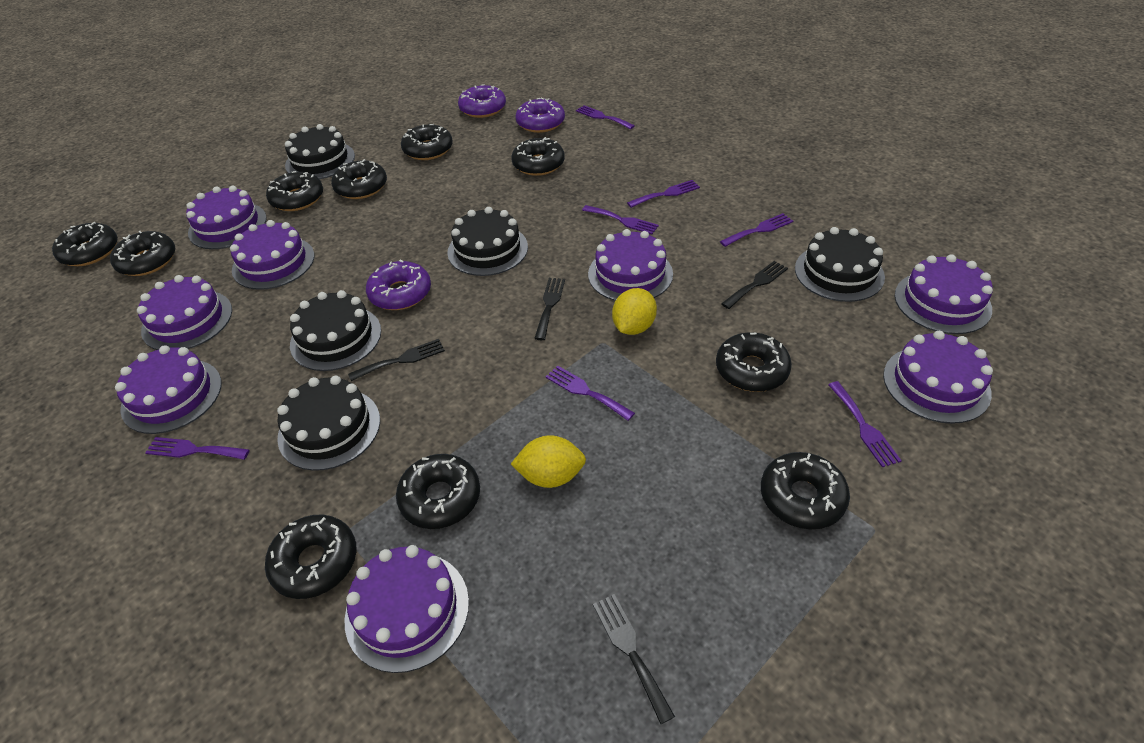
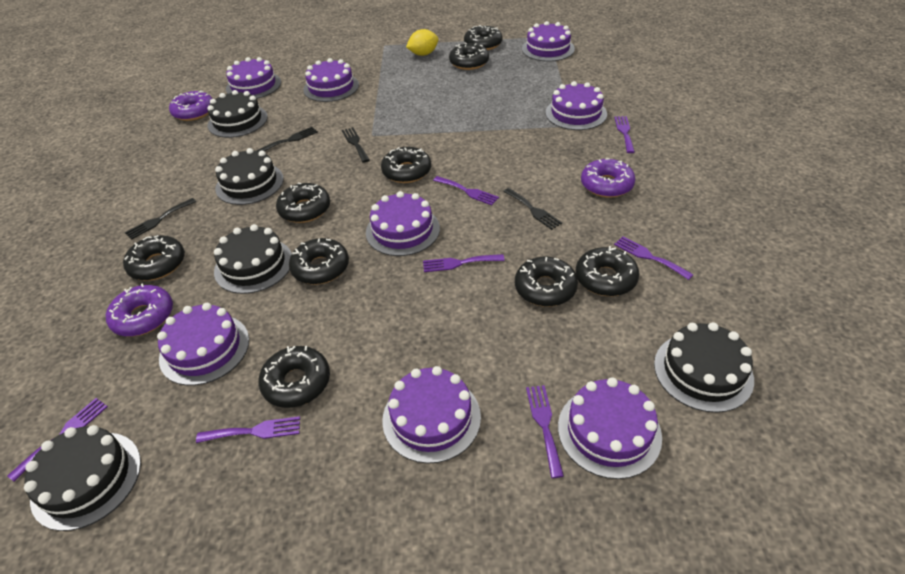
black donut: [52,222,118,266] [110,231,175,276] [265,515,357,599] [266,171,323,211] [331,159,387,199] [396,454,480,529] [401,124,453,160] [511,137,565,176] [716,332,792,392] [761,452,850,529] = 10 -> [123,235,185,281] [258,346,330,408] [276,183,330,223] [289,238,349,285] [381,147,431,183] [449,43,489,70] [464,25,502,50] [515,257,578,307] [575,246,639,296] = 9
yellow lemon: [511,435,586,488] [612,288,657,335] = 2 -> [406,29,438,56] = 1

